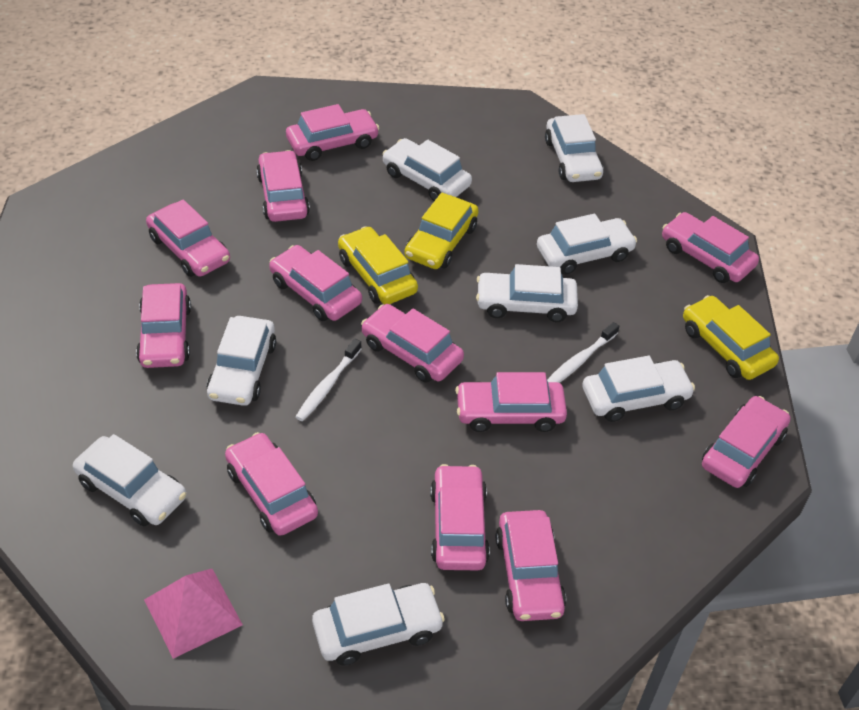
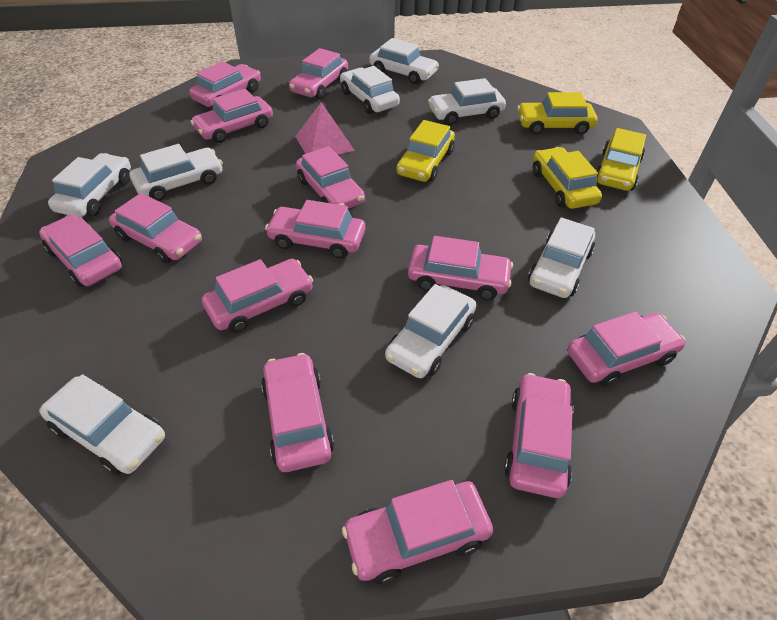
pink car: [136,283,191,368] [146,200,230,277] [225,432,318,536] [256,150,310,222] [269,245,362,321] [286,104,380,161] [361,304,464,383] [430,464,490,570] [455,372,567,432] [496,510,566,621] [662,212,759,283] [702,396,791,488] = 12 -> [39,214,122,287] [109,193,202,263] [189,61,261,107] [191,88,273,143] [202,259,313,333] [261,353,334,472] [265,200,365,259] [289,48,348,99] [296,146,365,209] [342,480,493,584] [408,236,513,300] [504,373,574,498] [568,311,686,387] = 13
white toothbrush: [296,339,362,421] [547,322,619,383] = 2 -> none = 0
yellow car: [338,226,418,305] [404,193,479,269] [683,295,779,380] = 3 -> [396,120,455,182] [517,92,597,135] [533,147,602,209] [596,128,646,191] = 4

